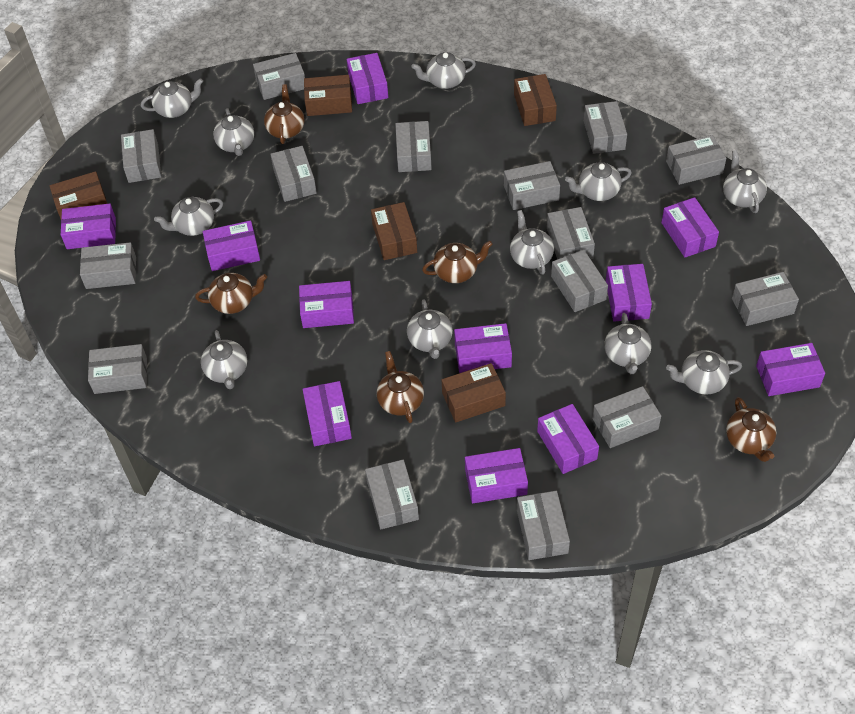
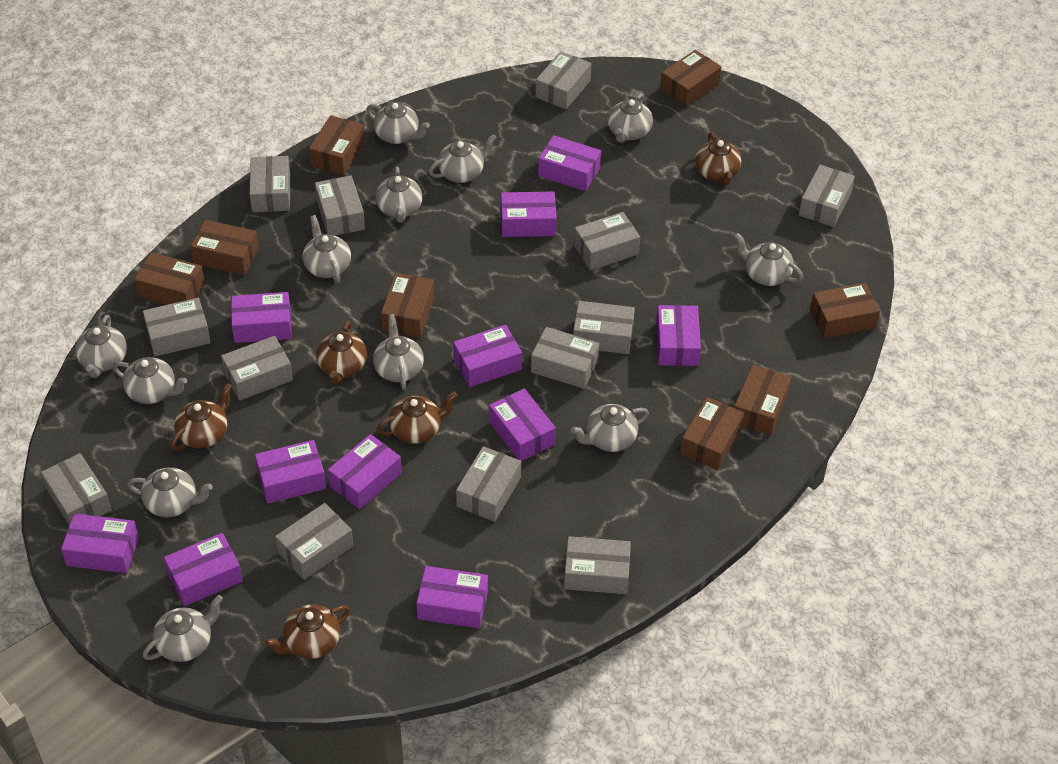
brown box: [50,171,107,219] [304,75,352,116] [371,202,417,260] [442,363,506,422] [514,74,557,126] = 5 -> [134,252,205,305] [190,220,259,275] [309,115,365,176] [381,273,434,338] [660,50,721,107] [680,397,745,470] [734,365,792,436] [810,283,880,339] = 8
grey box: [80,242,136,289] [88,344,147,394] [121,129,161,183] [253,53,305,100] [270,146,317,202] [365,460,419,529] [395,121,432,172] [504,161,560,210] [517,491,570,560] [547,207,595,259] [551,250,608,312] [584,101,627,154] [592,386,661,448] [666,135,726,185] [732,272,799,326] = 15 -> [41,453,111,526] [143,298,211,357] [221,336,293,401] [249,156,290,212] [275,503,353,580] [315,176,365,236] [456,446,521,522] [531,327,599,389] [536,51,591,109] [564,536,631,594] [573,301,635,354] [574,212,640,270] [799,165,855,227] = 13
grey teapot: [141,78,203,118] [154,197,223,236] [201,330,247,389] [213,108,254,156] [407,299,453,359] [411,52,476,89] [510,210,554,275] [565,162,632,201] [604,313,651,374] [666,350,742,394] [723,150,767,213] = 11 -> [75,315,127,378] [113,357,187,404] [127,467,213,517] [143,595,223,662] [303,215,351,283] [366,103,430,144] [373,314,424,390] [375,167,423,223] [429,134,497,183] [571,404,649,452] [608,93,653,143] [734,233,803,286] = 12

